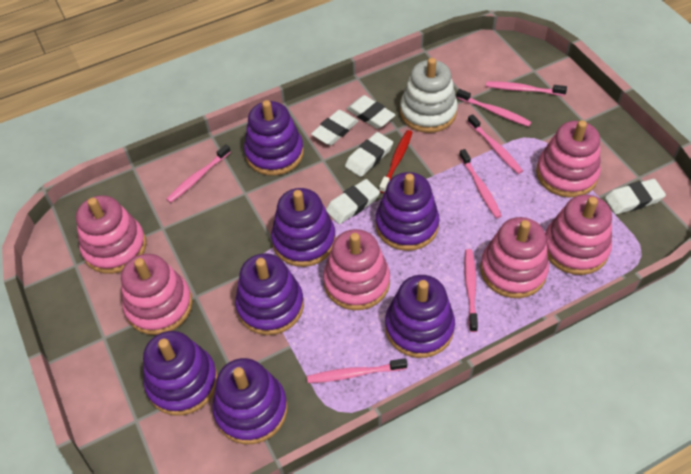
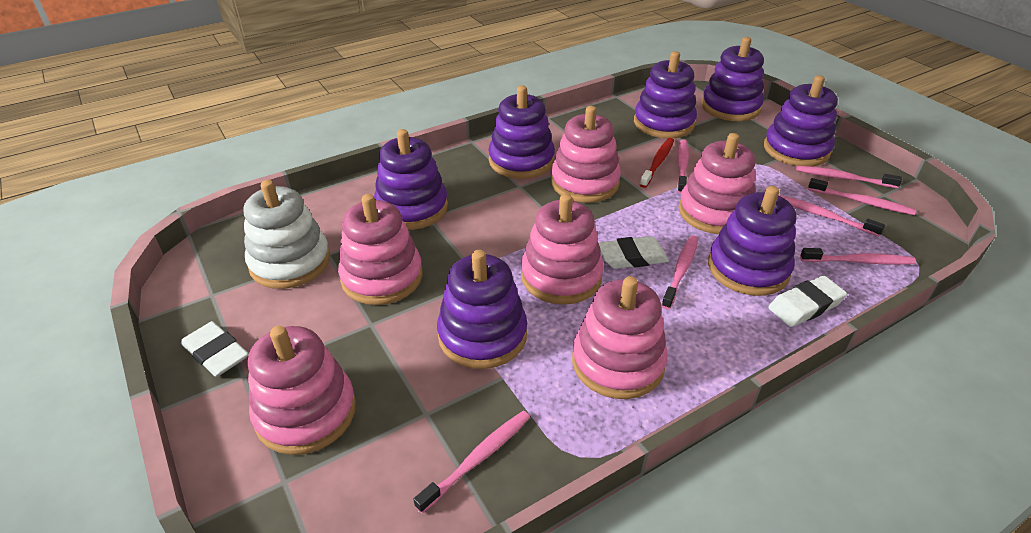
white eraser: [311,110,358,145] [326,179,380,224] [345,132,393,177] [347,95,395,129] [605,179,666,214] = 5 -> [181,321,249,377] [599,236,669,269] [768,275,847,327] = 3

